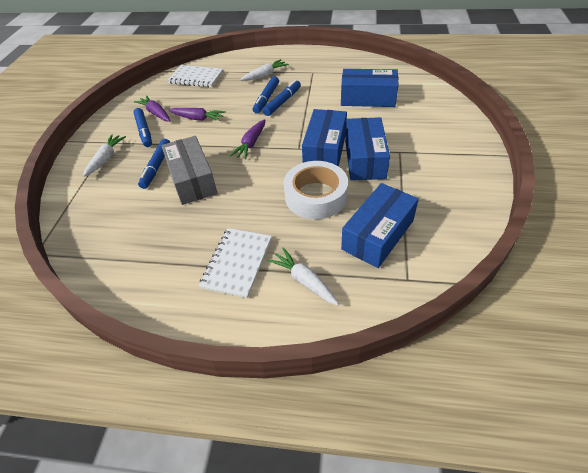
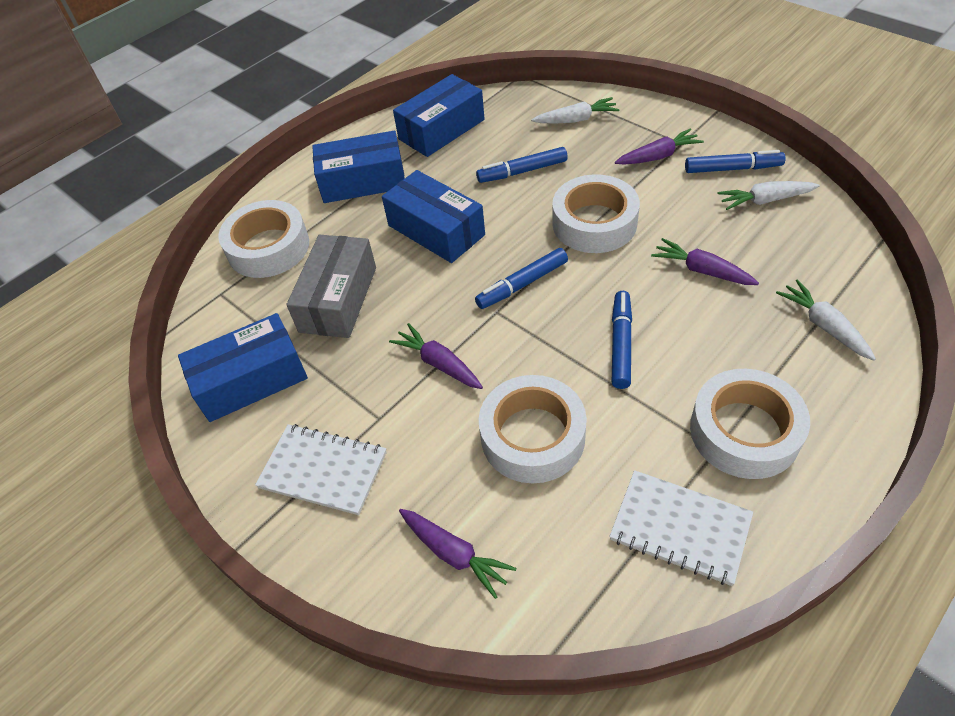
purple carrot: [134,95,170,122] [169,108,226,121] [230,119,265,159] = 3 -> [389,323,483,389] [399,509,517,599] [615,128,704,165] [651,238,759,285] = 4
white tape: [284,161,348,219] = 1 -> [218,200,309,278] [479,375,587,483] [552,174,640,253] [690,369,810,479] = 4

